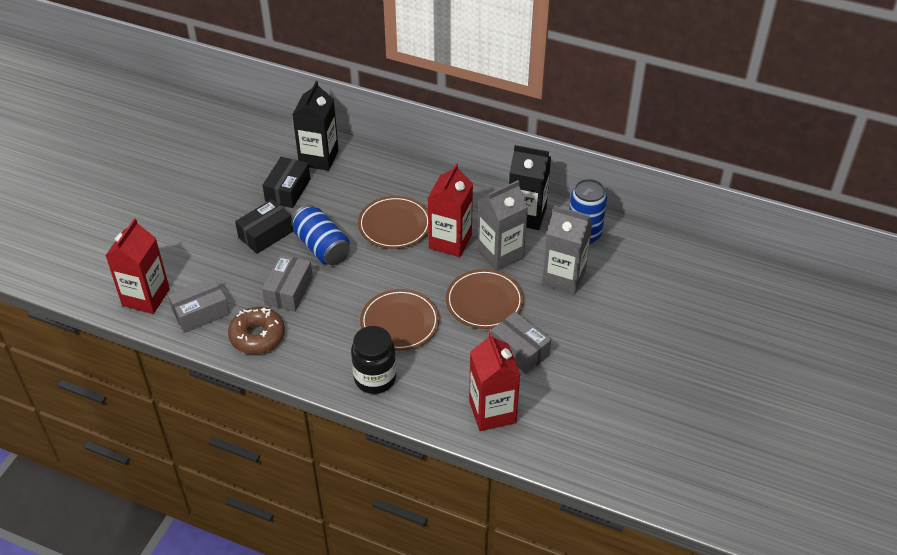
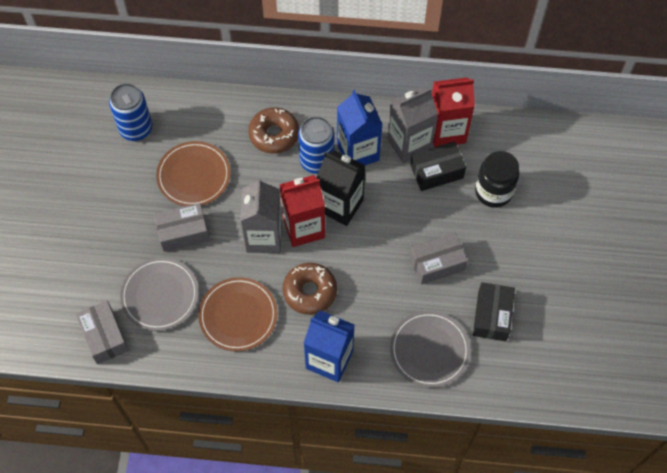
black carton: [292,81,339,171] [509,145,551,230] = 2 -> [316,150,365,226] = 1
blue carton: none = 0 -> [303,310,354,382] [337,90,383,165] = 2
brown donut: [228,307,285,354] = 1 -> [248,107,299,154] [283,263,337,315] = 2
brown plate: [358,196,428,249] [360,289,440,351] [446,269,524,329] = 3 -> [156,141,231,206] [198,277,277,351] = 2
grey plate: none = 0 -> [120,258,199,331] [390,311,470,387] = 2
red carton: [105,218,170,314] [428,163,473,257] [469,332,521,431] = 3 -> [279,175,325,247] [432,77,475,147] = 2

